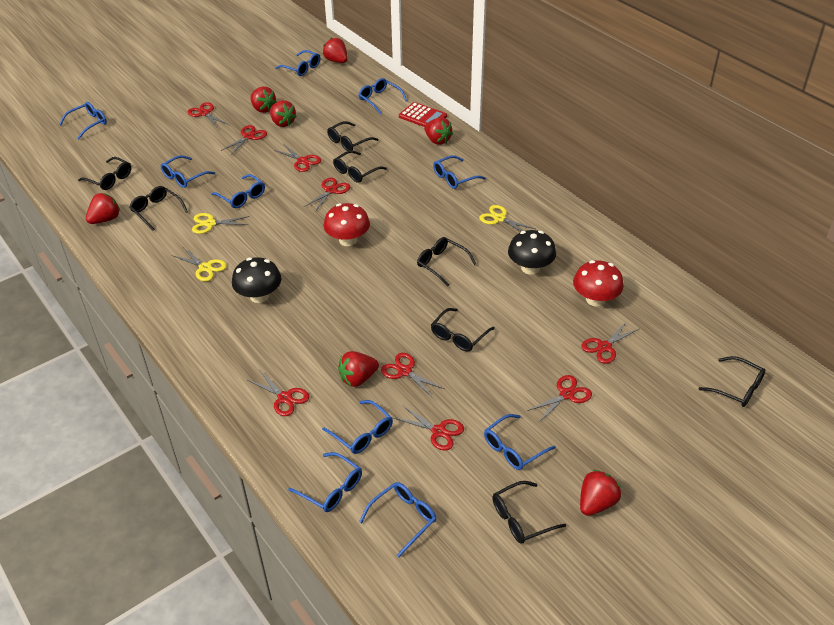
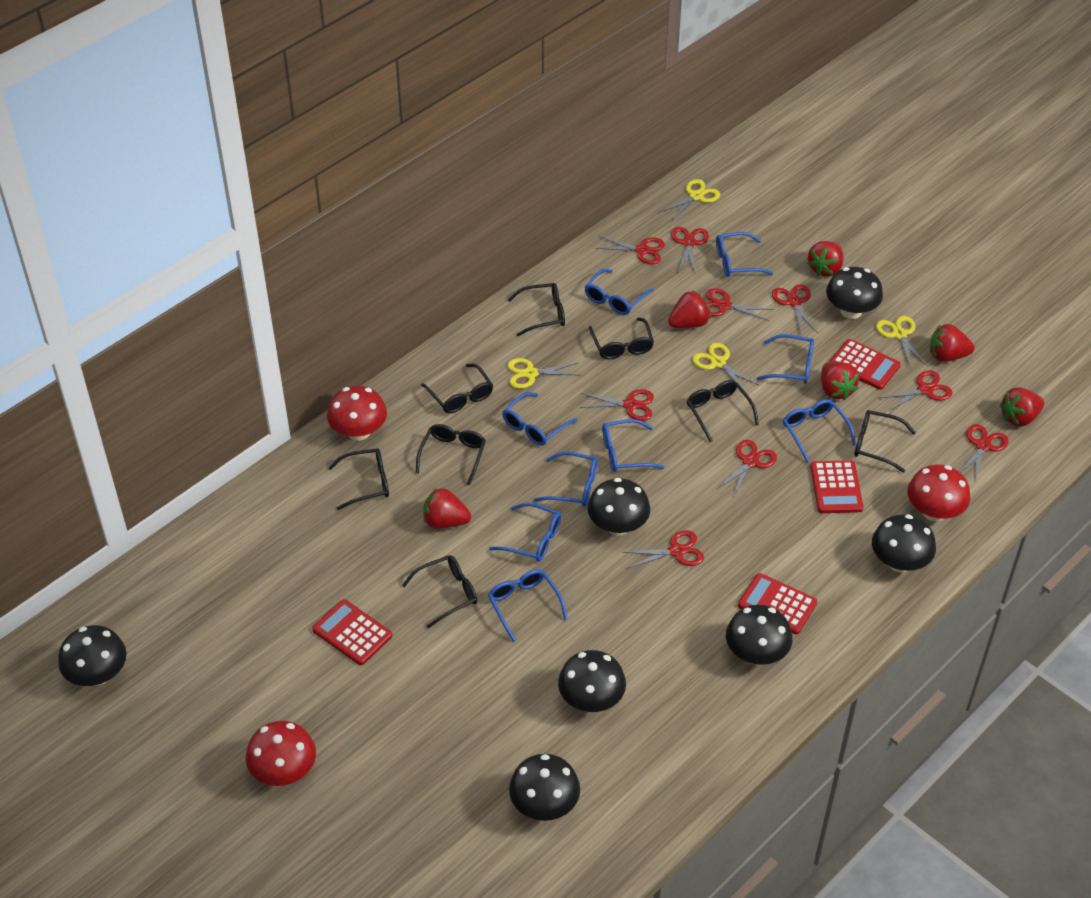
black mushroom: [232,257,282,303] [508,230,556,275] = 2 -> [58,625,127,686] [509,754,580,821] [558,650,626,712] [588,478,650,535] [726,605,793,665] [826,267,883,319] [872,514,936,572] = 7
blue glasses: [59,102,107,140] [161,155,215,188] [211,174,265,208] [275,50,320,76] [288,452,362,512] [322,400,393,454] [358,78,407,114] [359,482,436,557] [433,155,486,189] [484,414,556,470] = 10 -> [488,569,568,642] [489,503,561,562] [502,392,577,446] [534,452,598,507] [585,269,654,315] [602,419,665,472] [716,232,773,277] [757,334,814,384] [783,399,856,463] = 9
red calculator: [399,102,447,127] = 1 -> [312,599,392,665] [738,573,817,634] [810,460,864,513] [829,339,901,390] = 4
red mushroom: [324,203,370,246] [573,260,624,307] = 2 -> [246,721,316,786] [327,386,387,441] [907,465,970,521] = 3
red strawberry: [86,193,120,224] [250,86,276,113] [270,100,297,127] [323,38,348,63] [338,351,379,387] [424,117,453,145] [580,470,621,516] = 7 -> [423,488,471,529] [668,291,711,328] [807,241,844,277] [821,362,859,400] [930,324,975,362] [1000,387,1044,427] = 6
yellow scissors: [172,248,227,281] [192,213,249,234] [479,205,536,231] = 3 -> [507,358,581,389] [660,179,720,220] [692,343,760,394] [876,316,927,369] = 4

